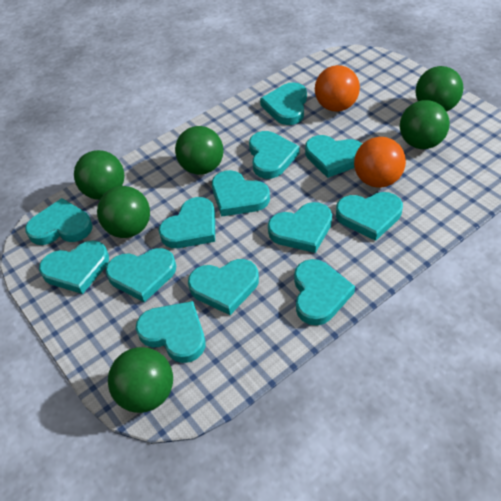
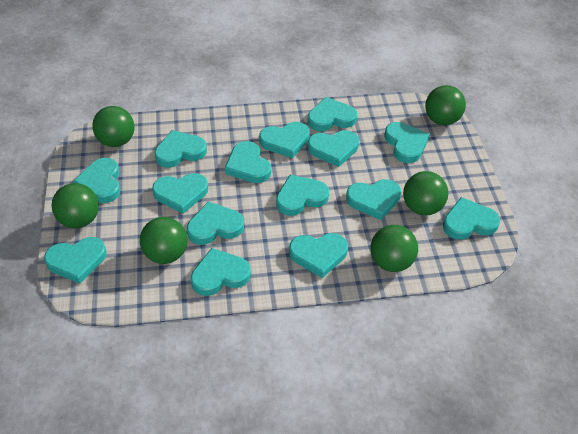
orange ball: [315,65,360,112] [354,137,406,188] = 2 -> none = 0
turquoise heart: [25,198,93,245] [39,241,109,294] [106,248,176,302] [136,301,205,363] [159,197,215,248] [188,259,259,315] [212,170,270,217] [249,131,300,179] [260,82,307,125] [268,202,332,253] [294,259,355,326] [305,135,362,178] [336,192,403,241] = 13 -> [44,237,107,284] [73,158,121,203] [152,173,208,214] [155,130,207,168] [187,201,244,245] [191,248,251,296] [225,141,271,183] [259,122,310,158] [276,174,329,216] [289,233,348,278] [308,97,357,131] [308,130,359,167] [346,179,401,220] [384,122,430,163] [443,197,500,240] = 15

